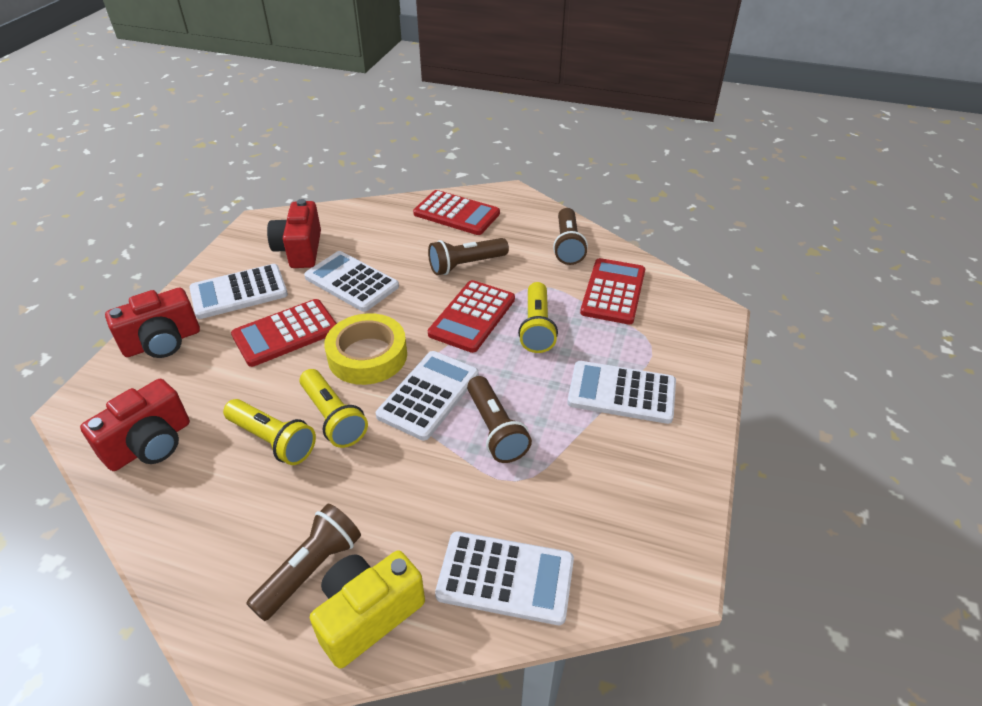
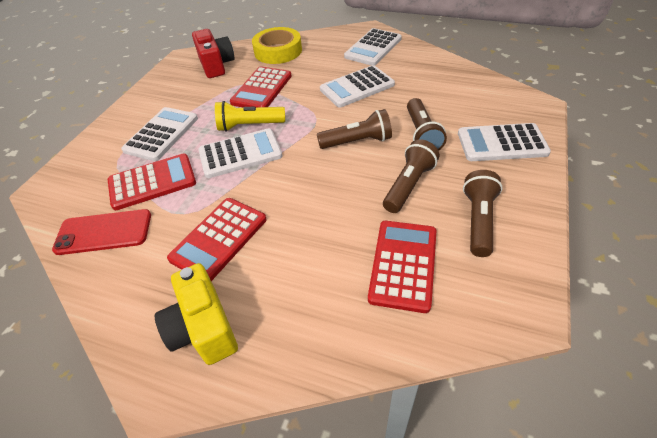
red camera: [80,379,190,471] [105,288,200,358] [267,199,321,268] = 3 -> [192,29,235,78] = 1
red phone: none = 0 -> [52,209,151,255] = 1
yellow flashlight: [223,399,316,465] [300,369,368,448] [518,282,558,353] = 3 -> [215,101,285,132] = 1

